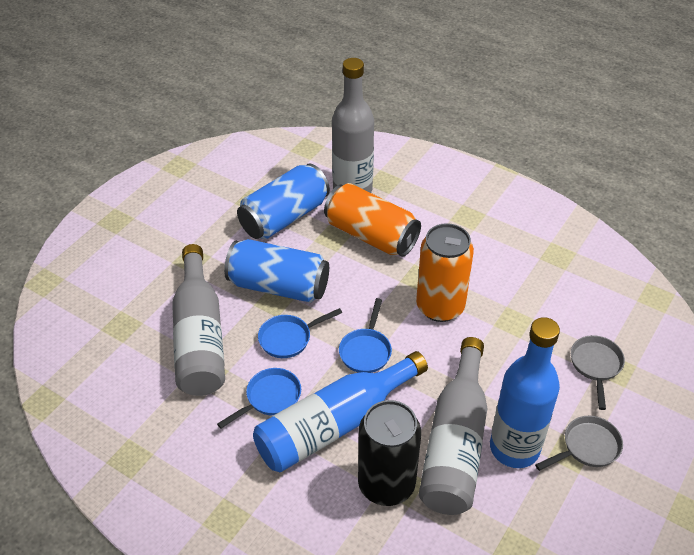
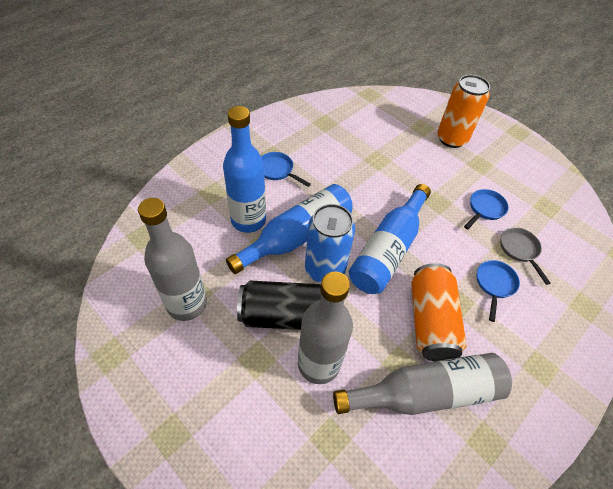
blue bottle: [253,351,428,473] [490,317,560,468] = 2 -> [223,106,266,233] [226,184,352,274] [349,184,431,294] = 3
blue can: [224,239,329,303] [237,163,330,239] = 2 -> [305,204,355,283] = 1
grey pan: [535,416,623,471] [571,335,625,410] = 2 -> [500,227,551,285] = 1

